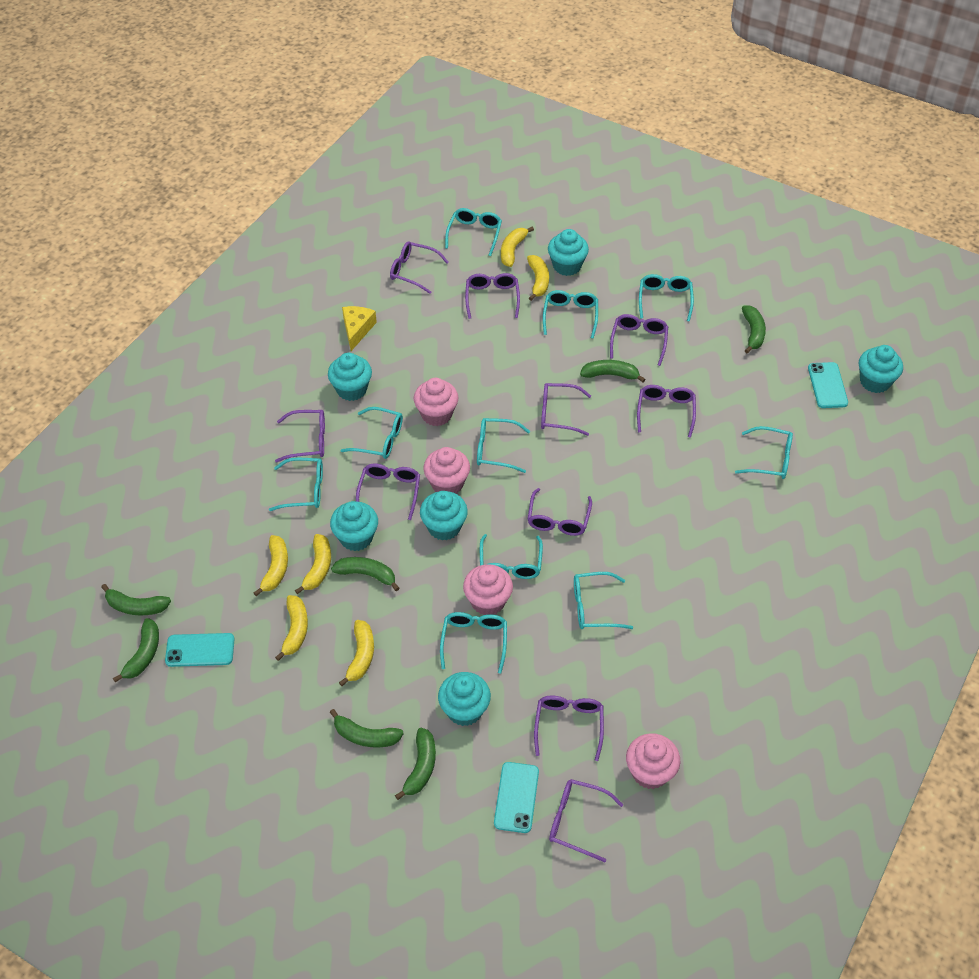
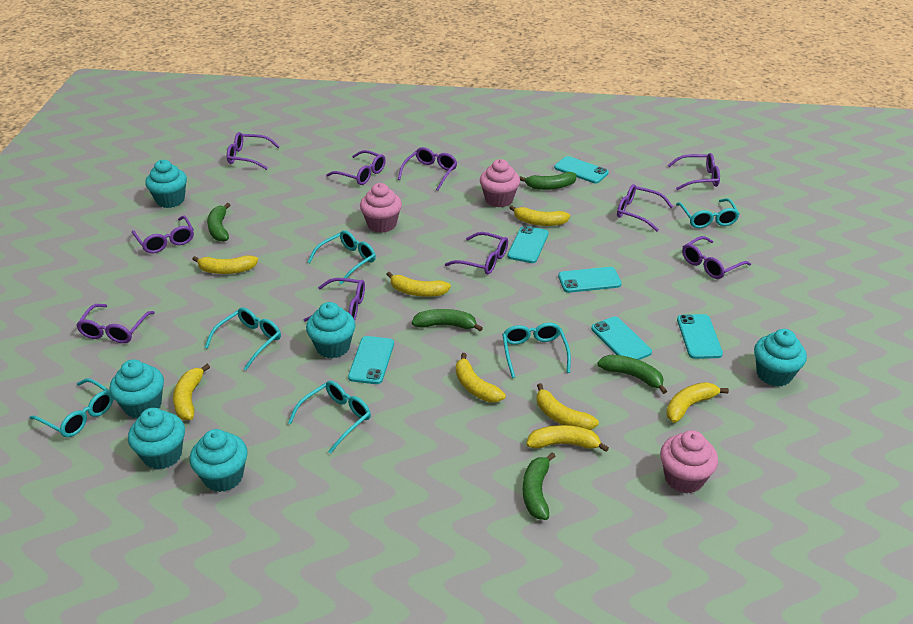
green banana: [101,584,171,615] [113,618,159,682] [330,709,404,748] [331,557,399,591] [395,728,436,800] [580,360,646,382] [742,305,766,353] = 7 -> [207,203,230,242] [412,309,483,331] [520,172,576,190] [523,452,556,520] [597,355,667,394] = 5
pink cupcake: [414,378,458,426] [424,447,470,494] [463,564,513,615] [626,733,680,789] = 4 -> [360,183,402,233] [480,159,520,207] [660,430,718,493] = 3
turquoise glasses: [269,458,323,511] [340,407,403,459] [440,612,507,674] [445,208,502,256] [477,418,530,473] [480,534,543,579] [543,290,598,339] [574,572,633,629] [639,274,694,322] [735,426,793,479] = 10 -> [30,378,113,437] [205,307,281,370] [288,381,371,454] [308,230,376,284] [502,323,571,378] [676,198,740,228] = 6
turquoise phone: [165,633,235,667] [494,762,539,833] [808,362,848,408] = 3 -> [348,336,394,384] [507,226,549,263] [554,156,609,184] [558,267,621,293] [591,317,652,360] [677,314,723,359] = 6
yellow banana: [254,535,288,596] [275,595,308,661] [295,534,331,594] [339,620,374,686] [501,227,534,267] [527,255,549,301] = 6 -> [173,364,210,420] [192,255,258,274] [386,272,451,297] [456,353,506,403] [509,205,570,226] [526,425,609,452] [537,383,599,430] [666,382,729,423] = 8
yellow cheese: [342,306,377,351] = 1 -> none = 0

